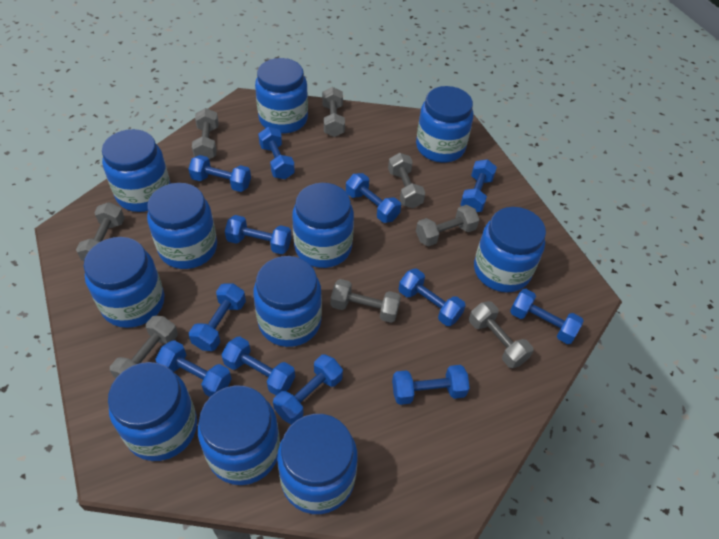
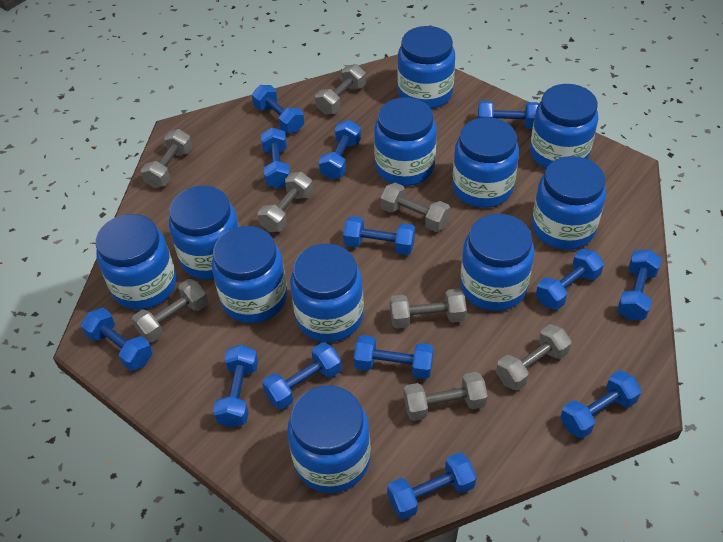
blue dumbbell: [155,340,232,397] [189,155,251,192] [189,283,246,351] [221,336,295,396] [225,215,291,254] [258,127,295,179] [273,354,343,425] [346,173,401,223] [392,365,470,405] [399,269,466,326] [460,159,497,212] [510,289,584,344] = 12 -> [81,308,153,371] [213,345,258,427] [252,85,304,133] [261,127,290,188] [262,342,342,410] [318,120,361,179] [343,216,415,255] [354,335,434,379] [387,452,477,520] [478,101,539,129] [536,249,604,310] [560,371,642,439] [617,249,662,320] = 13

